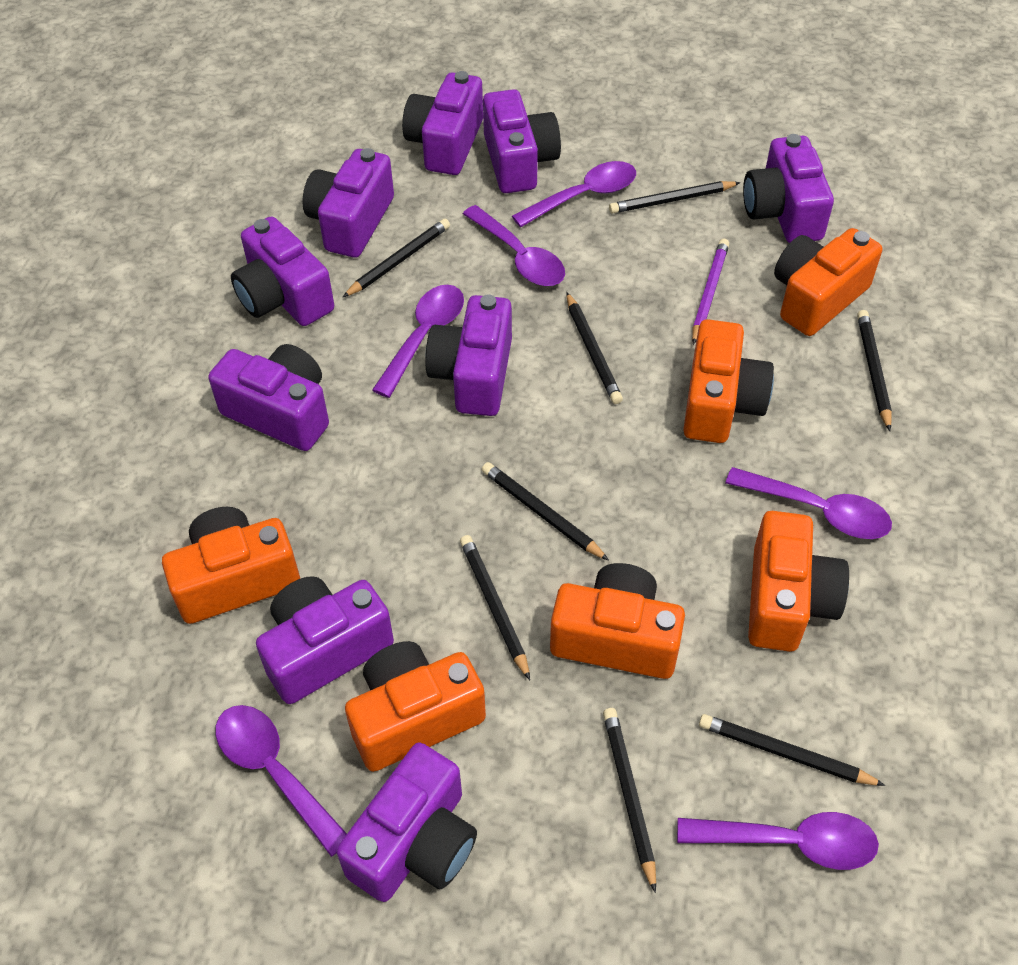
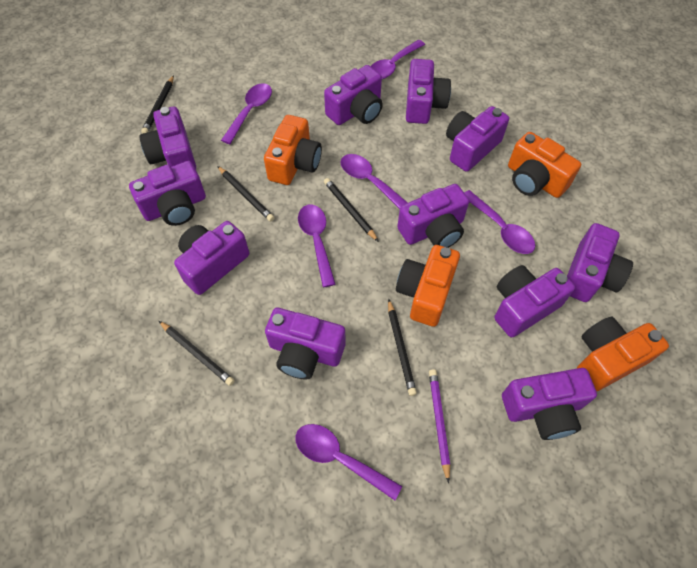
black pencil: [343,219,450,297] [460,535,530,680] [482,462,609,561] [566,292,623,404] [603,708,656,893] [609,181,741,214] [699,714,885,786] [857,310,892,431] = 8 -> [141,75,174,134] [159,321,235,386] [217,166,274,222] [324,178,379,242] [388,299,417,396] = 5
orange camera: [162,507,300,624] [345,641,486,772] [550,563,685,679] [683,319,774,443] [748,511,849,652] [774,228,882,336] = 6 -> [264,115,322,185] [396,245,460,327] [508,132,581,198] [577,317,669,391] = 4
purple camera: [208,344,329,451] [231,216,334,326] [256,576,394,704] [303,148,394,258] [337,742,477,902] [402,71,483,175] [426,294,512,416] [483,89,561,193] [743,134,834,243] = 9 -> [129,161,206,226] [139,107,196,169] [174,221,249,295] [265,308,345,379] [324,65,383,125] [397,184,469,248] [406,59,451,124] [446,106,509,172] [494,265,575,337] [502,368,597,440] [567,223,633,302] = 11

